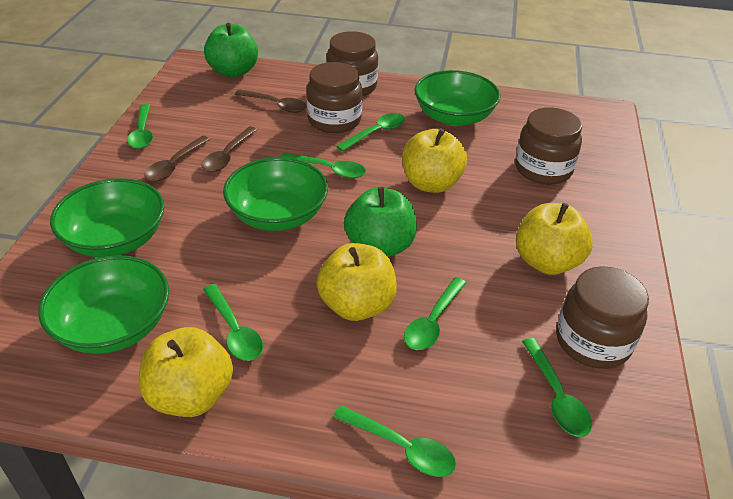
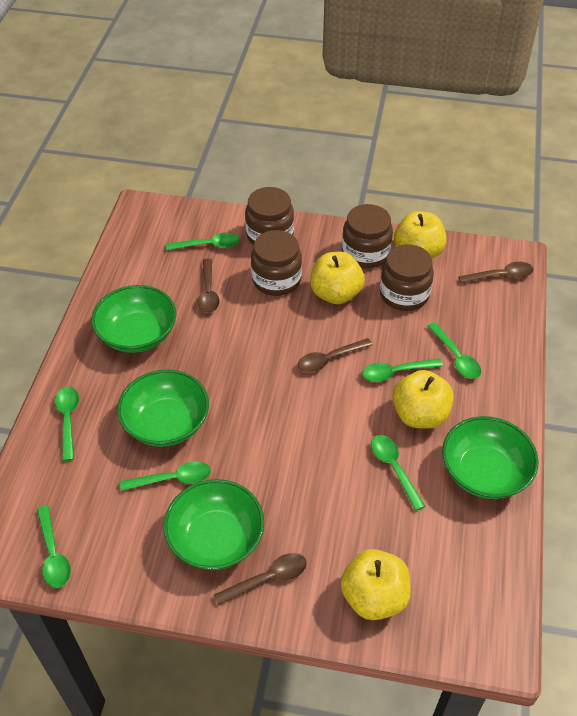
brown spoon: [144,136,210,181] [202,127,257,172] [235,89,307,113] = 3 -> [197,259,219,313] [214,553,307,606] [298,338,372,372] [458,262,534,283] = 4
green apple: [204,23,258,77] [344,187,417,257] = 2 -> none = 0

